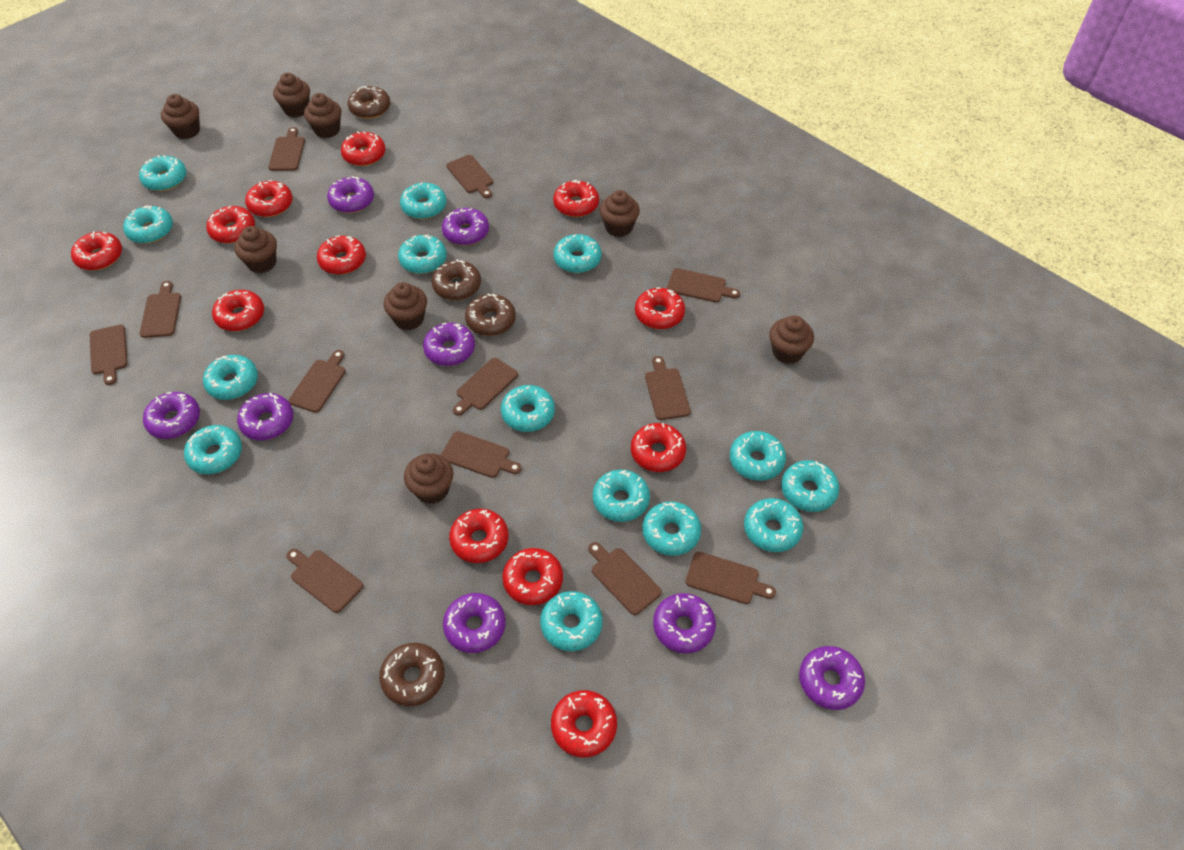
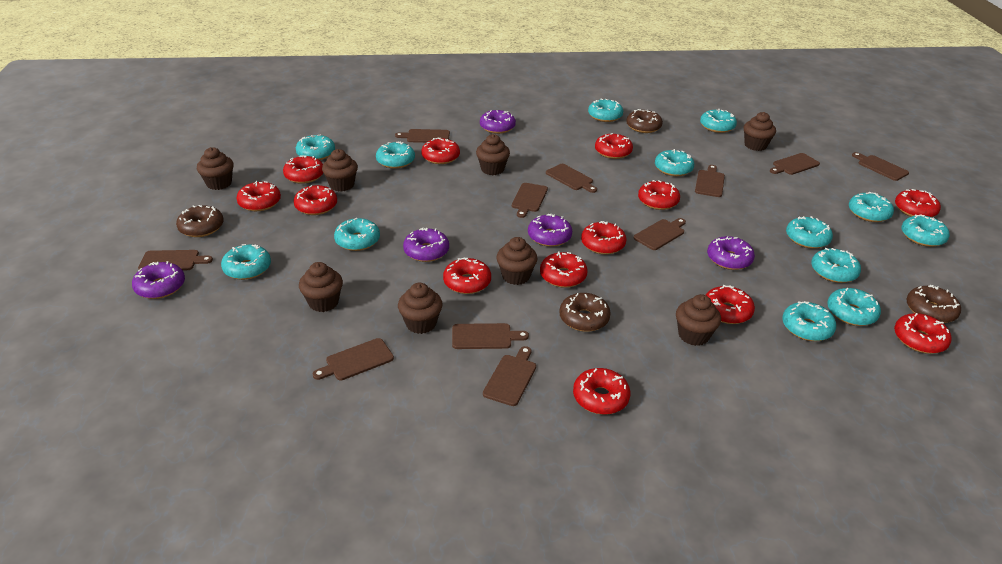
brown cutting board: [90,325,128,385] [140,281,181,338] [268,127,305,171] [286,549,363,613] [289,350,346,413] [441,431,522,478] [446,155,493,198] [453,358,518,416] [588,542,662,615] [645,356,691,420] [667,268,740,303] [686,552,776,604] = 12 -> [138,250,213,270] [313,338,394,380] [395,129,450,143] [452,323,529,349] [483,346,536,406] [512,183,548,218] [546,164,597,193] [634,218,686,250] [695,165,725,197] [770,153,820,175] [852,152,909,181] = 11
purple donut: [143,392,200,439] [237,393,293,440] [327,176,374,213] [423,323,475,366] [442,208,489,245] [443,593,506,653] [653,593,716,653] [799,646,865,710] = 8 -> [132,261,185,299] [403,228,449,262] [480,110,516,134] [528,214,572,247] [707,236,755,270] = 5
red donut: [71,231,122,271] [206,206,255,243] [212,290,264,331] [245,180,293,217] [317,235,366,275] [341,131,385,166] [449,509,508,563] [502,548,563,605] [551,690,617,757] [553,180,599,217] [631,423,686,472] [635,287,685,329] = 12 -> [236,181,281,211] [283,155,323,184] [294,185,337,215] [421,137,460,164] [443,257,491,294] [540,251,588,288] [573,368,630,415] [581,221,626,255] [595,133,633,159] [638,180,680,210] [706,285,755,324] [894,313,952,354] [895,189,941,217] = 13
turquoise donut: [123,205,173,244] [139,155,186,191] [184,425,242,474] [203,355,258,400] [398,235,447,274] [400,183,446,219] [501,385,555,432] [540,591,603,651] [554,234,601,273] [593,470,650,522] [642,501,701,556] [730,431,786,481] [744,498,803,552] [781,460,839,512] = 14 -> [221,244,271,280] [296,134,335,160] [334,218,380,251] [376,141,415,169] [588,99,623,122] [655,149,694,176] [700,109,737,133] [782,301,836,341] [786,216,833,249] [811,248,861,283] [827,288,881,326] [849,192,894,222] [901,214,950,247] = 13

